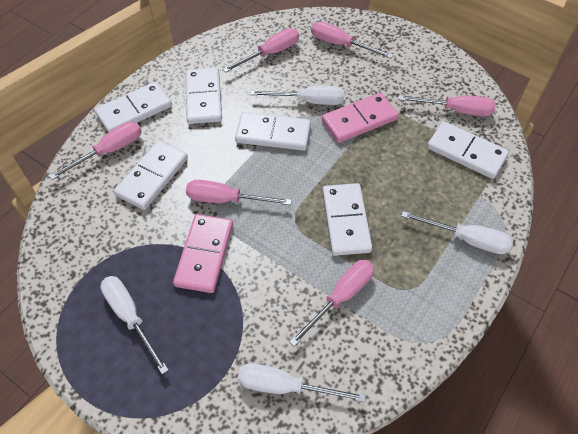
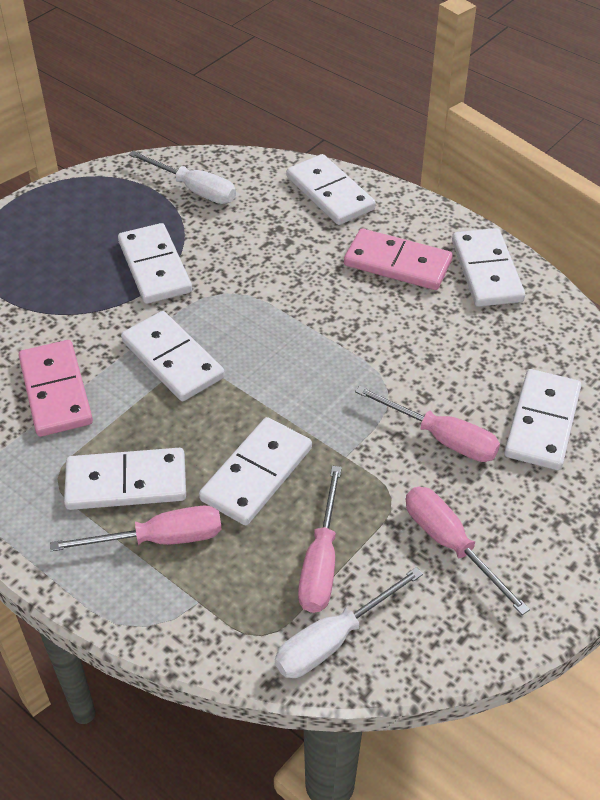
pink screwdriver: [49,121,142,180] [186,180,292,205] [223,28,299,73] [289,260,374,347] [311,21,393,58] [398,95,496,116] = 6 -> [50,506,222,551] [298,466,342,613] [355,386,500,462] [406,487,530,615] = 4
white domino: [95,82,172,133] [114,140,188,210] [185,68,222,124] [235,112,311,151] [322,183,372,256] [427,121,509,179] = 6 -> [64,448,186,510] [118,223,192,304] [121,311,225,401] [199,417,312,525] [287,154,376,225] [452,228,525,307] [504,369,581,470] = 7
white screwdriver: [100,276,168,374] [238,363,366,402] [250,86,344,105] [401,211,513,254] = 4 -> [129,151,236,204] [275,567,423,678] = 2

